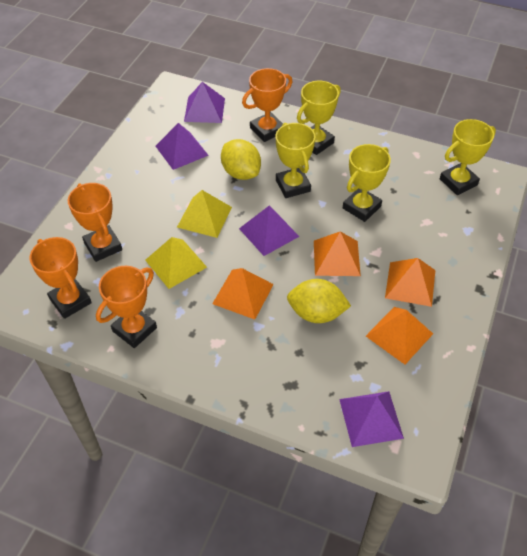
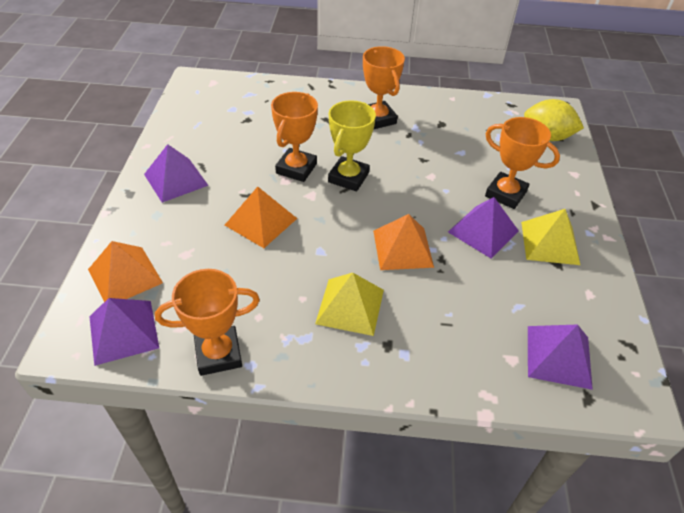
orange pyramid: [212,268,274,319] [314,231,361,276] [366,307,433,365] [385,258,435,307] = 4 -> [88,241,163,302] [225,187,297,248] [373,214,434,270] = 3
yellow lemon: [221,139,261,180] [287,279,351,323] = 2 -> [524,99,584,141] = 1
yellow trophy: [276,123,316,198] [297,81,341,155] [343,144,391,222] [440,119,496,195] = 4 -> [328,100,376,191] = 1

